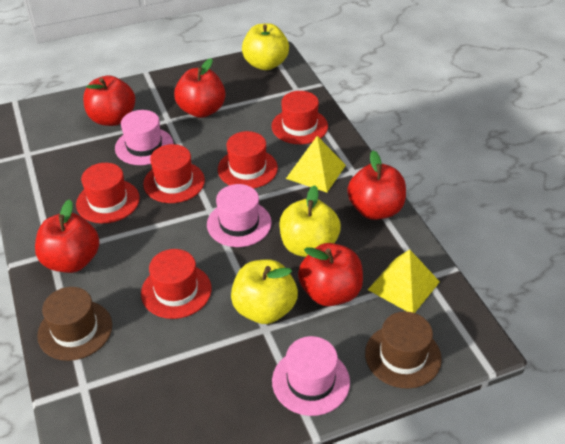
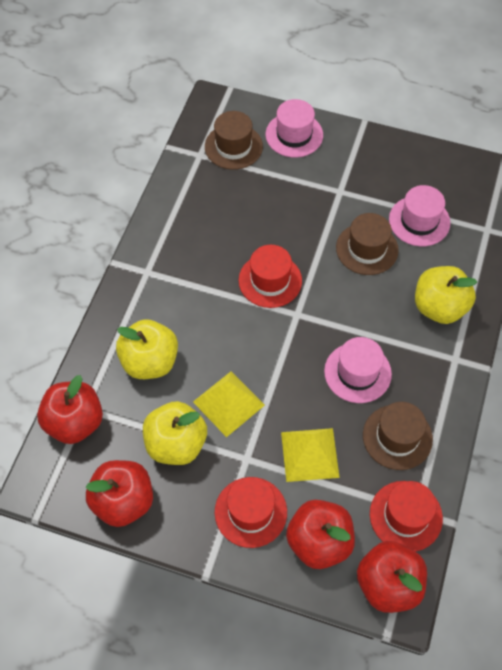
brown hat: [37,287,112,361] [365,312,442,389] = 2 -> [205,111,263,170] [336,213,399,275] [363,402,433,470] = 3
red apple: [35,199,100,273] [83,75,135,126] [174,58,226,118] [298,243,363,306] [347,150,406,220] = 5 -> [37,375,103,444] [86,460,153,527] [286,500,355,569] [357,541,427,613] = 4
red hat: [76,163,140,223] [141,249,212,319] [143,144,205,203] [218,131,278,188] [271,91,328,144] = 5 -> [215,477,287,548] [238,245,302,308] [370,481,443,552] = 3

